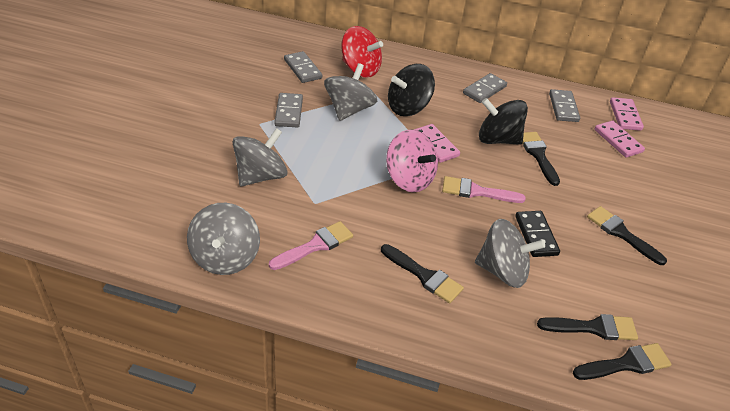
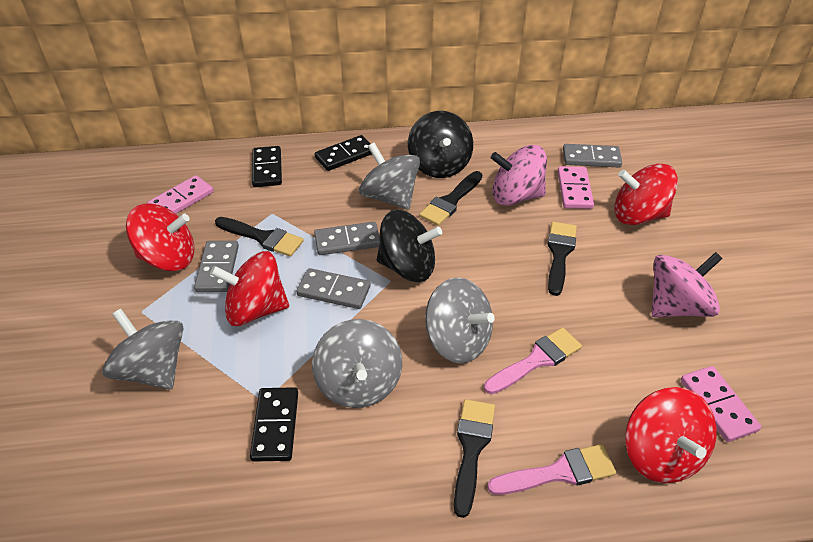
black brush: [381,244,464,303] [523,132,560,186] [537,314,638,340] [573,343,672,380] [587,206,667,265] = 5 -> [215,217,304,257] [419,171,482,226] [454,399,495,518] [547,222,577,296] = 4
black domino: [515,211,560,257] = 1 -> [250,387,298,462] [252,146,282,187] [315,135,372,171] = 3
pink spinning top: [386,129,438,192] = 1 -> [491,145,547,206] [651,252,723,317] = 2
red spinning top: [341,26,383,78] = 1 -> [126,203,195,271] [210,251,289,326] [614,164,678,225] [625,387,717,483] = 4

